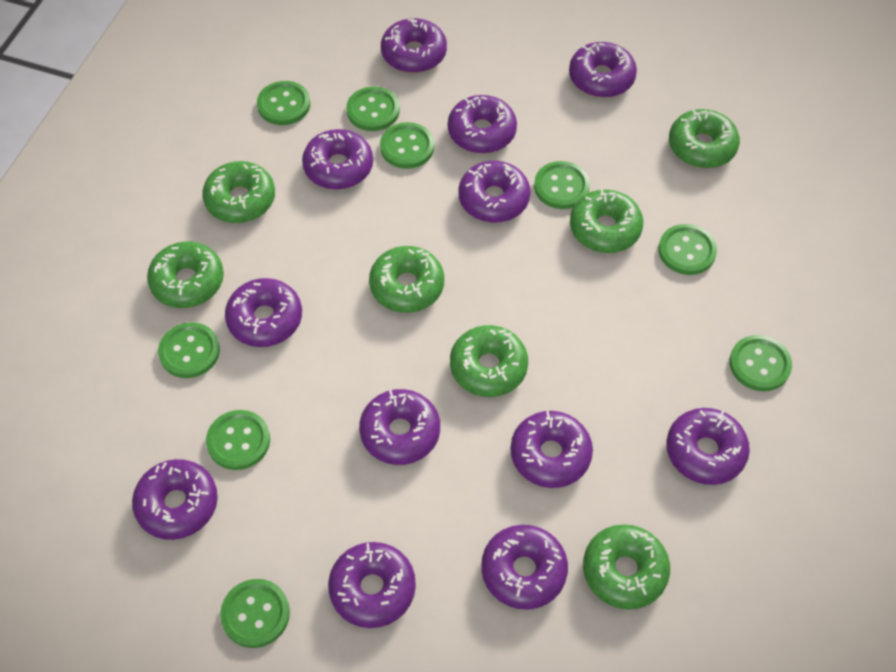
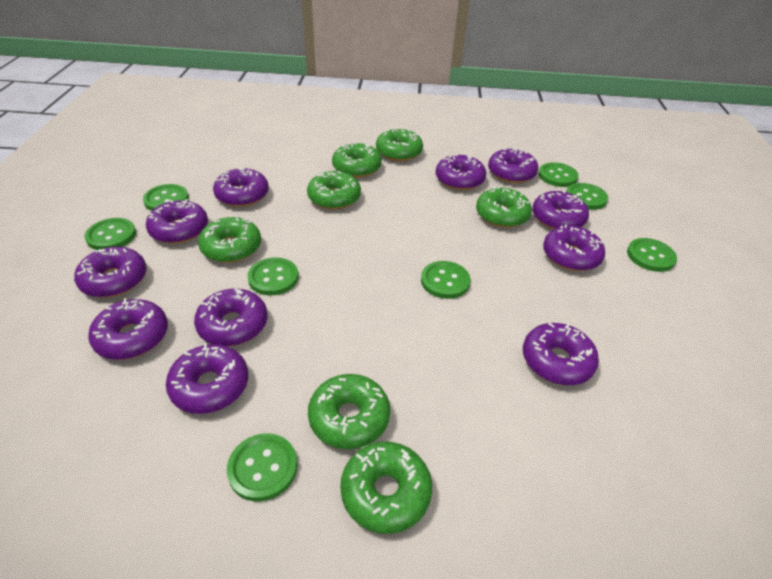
green button: [158,322,220,378] [206,410,270,470] [220,579,290,648] [257,81,310,125] [346,86,400,131] [380,122,434,169] [534,161,590,209] [658,224,717,275] [730,335,792,391] = 9 -> [84,218,136,250] [143,184,189,211] [227,433,298,501] [247,257,298,295] [421,261,471,299] [539,162,579,187] [566,183,608,210] [627,238,677,272] = 8
purple donut: [132,459,218,540] [225,278,302,347] [302,129,373,190] [328,542,416,628] [359,389,440,465] [381,18,447,73] [448,95,517,154] [458,161,531,223] [481,525,568,610] [510,411,593,488] [569,42,637,98] [666,408,750,485] = 12 -> [74,247,147,298] [88,298,168,360] [146,199,208,244] [166,343,248,414] [194,289,268,346] [213,168,269,207] [436,155,486,190] [488,147,538,183] [523,323,599,385] [532,190,589,229] [543,224,605,271] = 11

